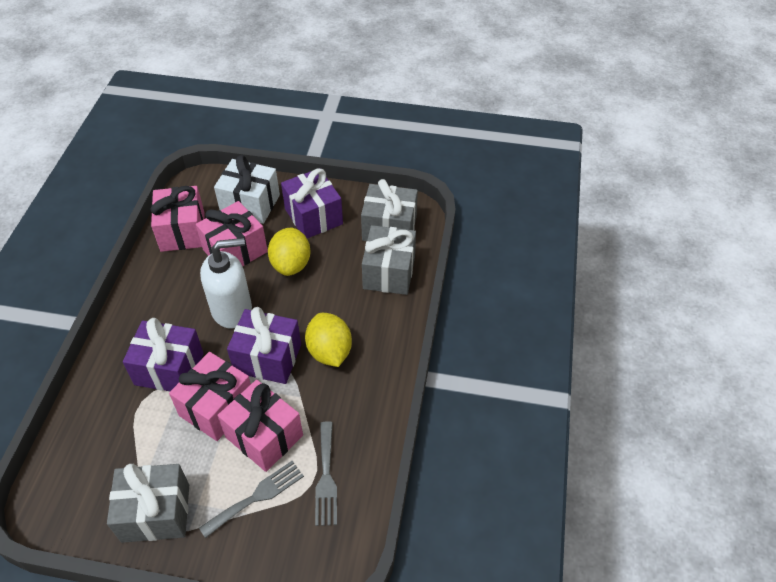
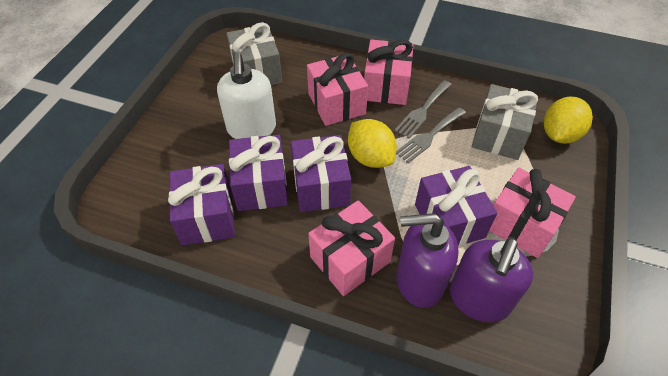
grey gift: [107,464,189,543] [361,179,418,241] [362,225,416,295] = 3 -> [226,22,282,85] [472,84,538,160] = 2
purple gift: [123,318,204,391] [227,307,301,384] [281,168,343,238] = 3 -> [168,164,235,245] [229,135,288,211] [291,135,351,212] [415,166,497,246] = 4
purple soap dispenser: none = 0 -> [397,213,459,308] [450,237,533,322] = 2
white gift: [214,155,280,224] = 1 -> none = 0

